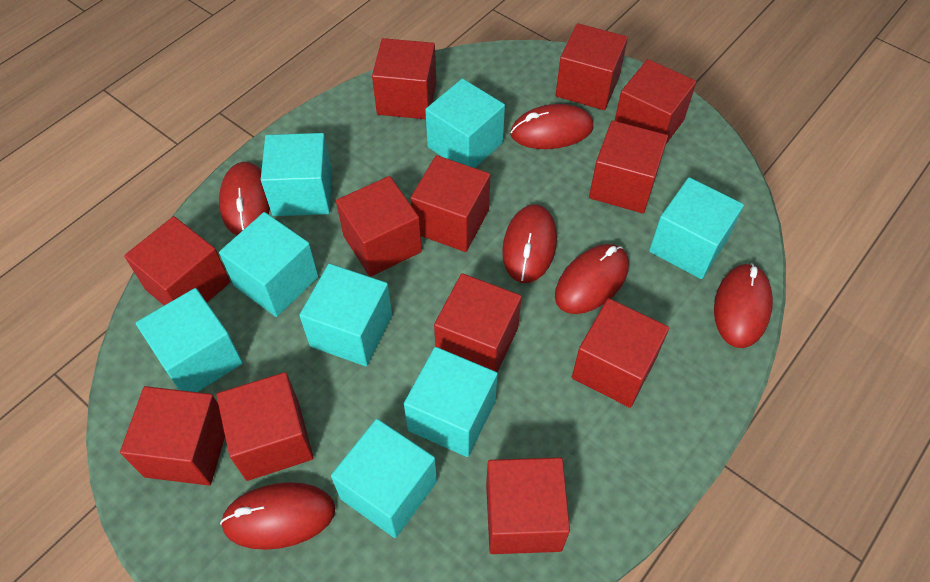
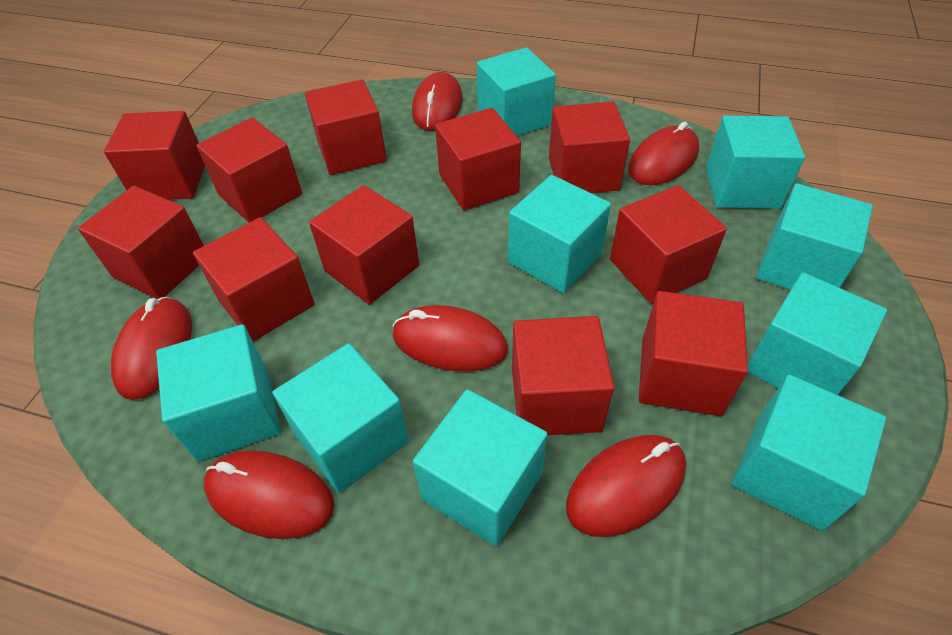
red cube: [120,386,225,486] [124,216,230,305] [216,372,314,481] [336,176,422,277] [372,38,436,119] [410,155,490,252] [434,273,522,372] [486,457,570,554] [556,23,628,110] [572,298,669,408] [589,121,668,213] [615,59,696,144] = 12 -> [78,186,204,299] [104,111,205,200] [193,217,315,342] [196,118,302,223] [305,79,387,175] [309,185,419,305] [435,108,521,210] [512,316,614,435] [549,102,630,193] [610,185,727,304] [639,291,748,416] = 11
turquoise cube: [136,288,243,392] [219,212,318,317] [261,133,332,216] [299,264,392,366] [331,419,437,538] [404,347,498,457] [425,78,505,168] [649,177,744,279] = 8 -> [156,324,281,461] [272,343,409,493] [413,389,547,547] [477,47,556,136] [508,175,611,293] [706,116,805,209] [732,375,886,531] [748,272,887,395] [756,183,873,290] = 9

